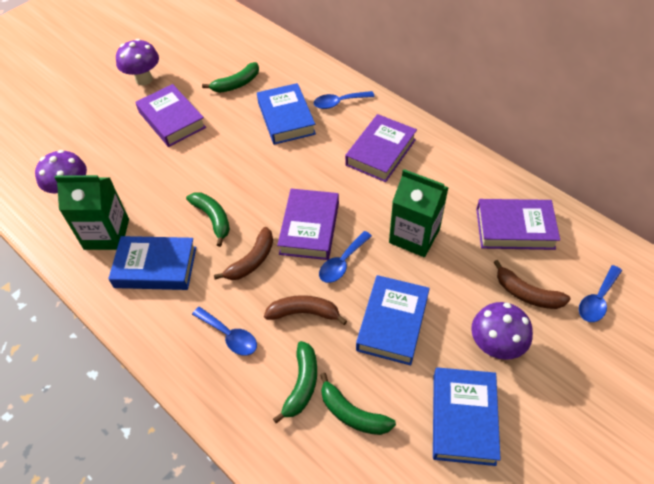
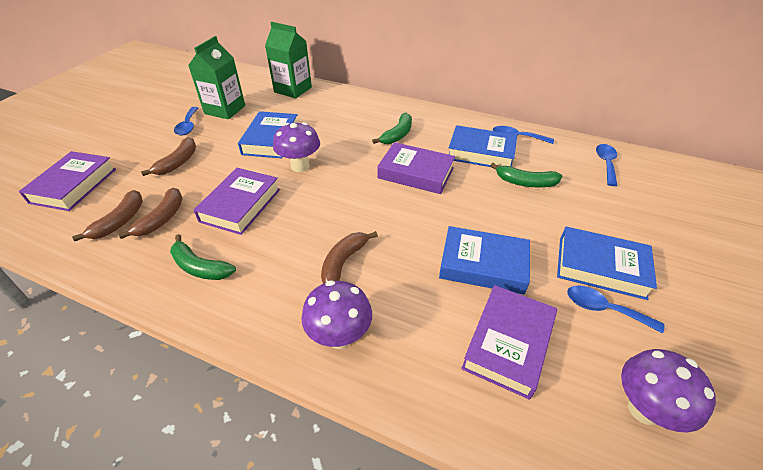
brown banana: [214,227,273,280] [264,295,347,325] [494,260,571,309] = 3 -> [72,190,143,241] [118,188,183,239] [141,137,196,176] [321,231,378,284] = 4
green banana: [186,192,230,247] [202,62,259,93] [273,341,317,424] [320,372,396,435] = 4 -> [170,234,236,280] [372,113,412,144] [490,163,562,187] = 3

